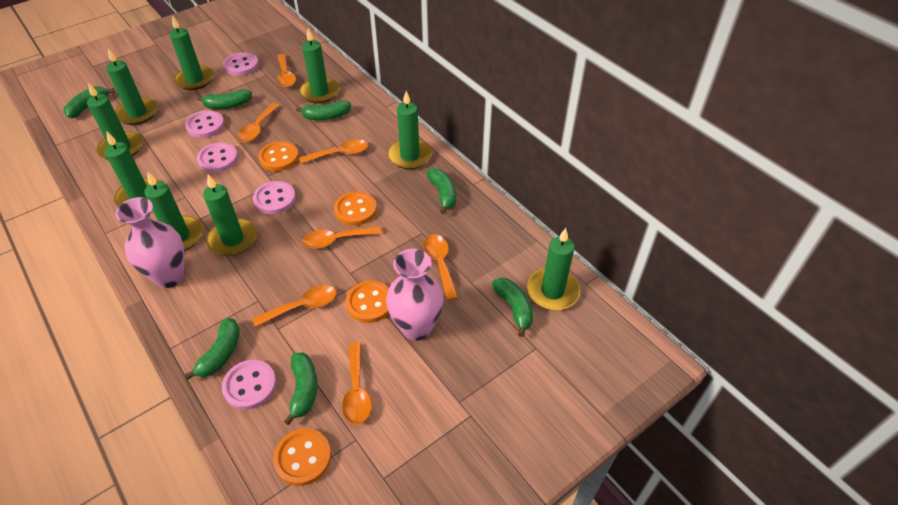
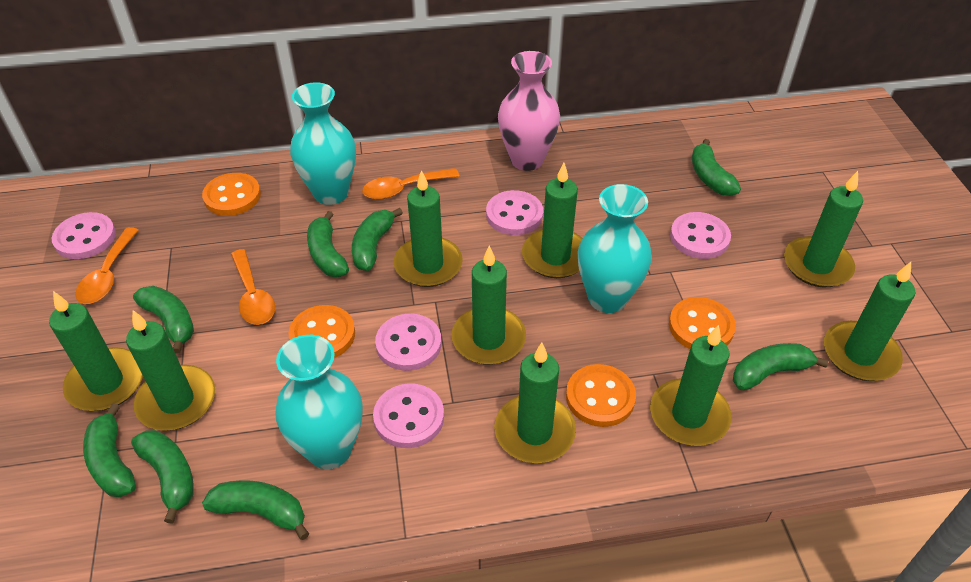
green banana: [63,86,115,118] [184,317,240,380] [197,89,252,109] [284,352,318,425] [296,100,351,120] [426,168,456,214] [492,278,534,337] = 7 -> [83,403,136,497] [131,430,194,523] [133,286,194,354] [202,480,309,540] [307,211,349,277] [352,208,403,271] [692,139,741,196] [733,343,828,390] = 8
orange spoon: [237,103,280,142] [252,285,337,327] [277,54,296,87] [299,139,368,164] [302,226,382,249] [342,342,372,425] [423,234,458,300] = 7 -> [75,227,139,304] [231,249,275,325] [362,168,460,200] = 3
pink vase: [115,197,184,288] [386,249,444,341] = 2 -> [498,51,560,171] = 1
turquoise vase: none = 0 -> [275,335,362,469] [290,82,356,205] [578,184,652,313] = 3

